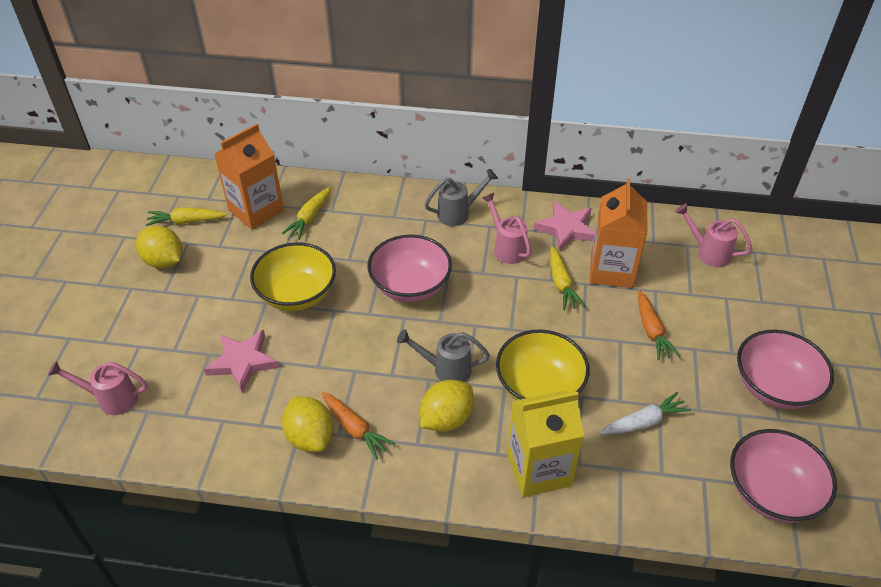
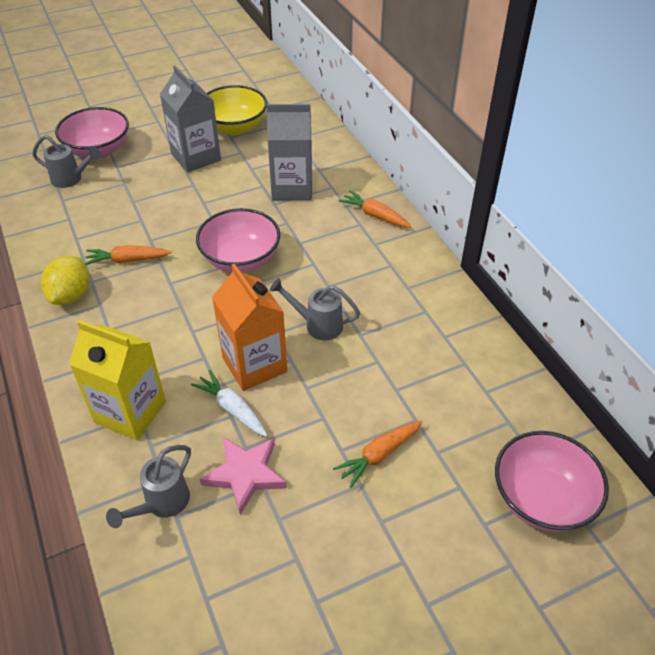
grey carton: none = 0 -> [160,66,221,173] [267,104,312,200] = 2
grey watering can: [397,329,490,382] [424,169,498,226] = 2 -> [32,135,101,188] [106,445,191,528] [270,278,360,341] = 3
orange carrot: [322,392,395,460] [638,290,680,360] = 2 -> [84,245,172,265] [333,421,422,488] [339,190,411,227] = 3
orange carton: [214,124,284,230] [590,178,648,288] = 2 -> [212,264,287,391] = 1
pink star: [204,330,279,393] [534,201,595,251] = 2 -> [200,437,287,515] = 1
pink watering can: [48,361,148,415] [482,193,531,264] [675,203,752,267] = 3 -> none = 0
yellow bowl: [250,243,336,311] [496,330,590,400] = 2 -> [207,85,267,135] = 1
yellow carrot: [145,207,227,226] [281,187,331,240] [550,246,585,310] = 3 -> none = 0
yellow lemon: [136,226,182,268] [282,397,333,452] [420,380,473,432] = 3 -> [41,256,89,305] = 1

